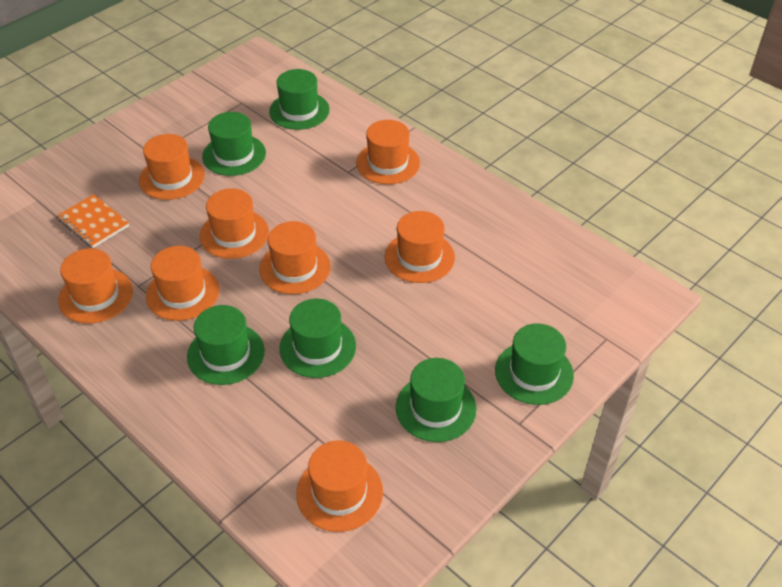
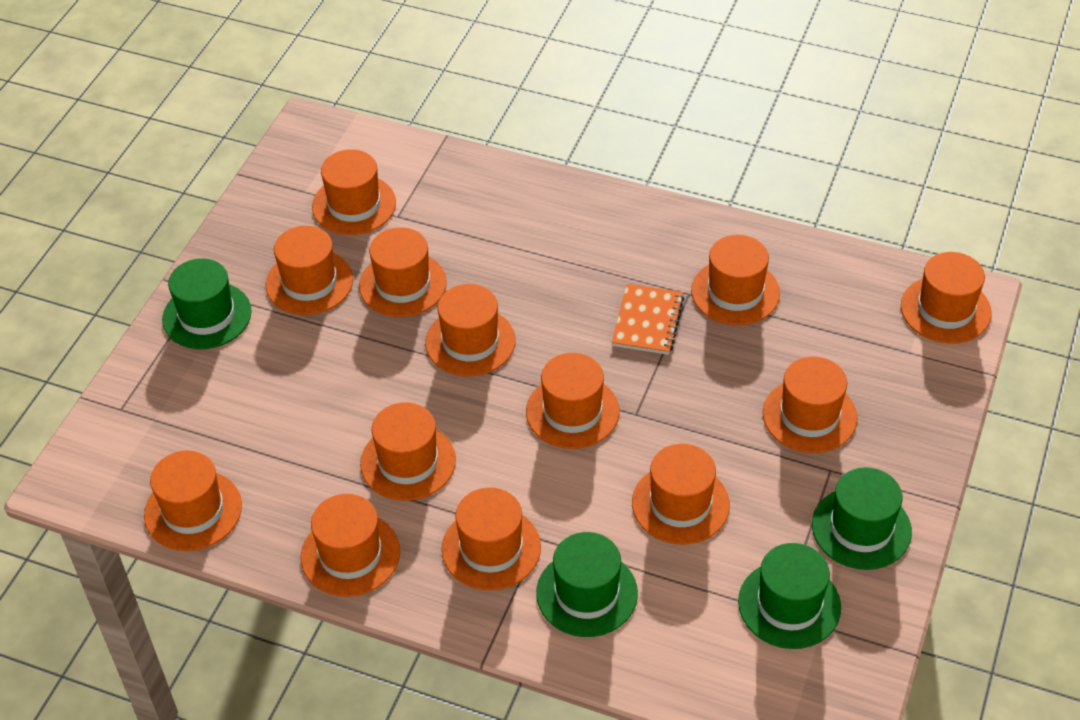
green hat: [187,305,265,385] [202,112,266,176] [269,69,330,130] [279,299,356,378] [396,358,477,442] [495,323,574,405] = 6 -> [162,258,252,349] [536,532,638,637] [738,543,841,649] [812,467,912,570] = 4
orange hat: [58,248,133,324] [139,134,205,200] [146,246,220,321] [200,188,269,259] [259,221,331,294] [296,440,383,532] [356,120,420,184] [385,211,455,283] = 8 -> [144,450,242,551] [266,226,353,315] [301,494,400,597] [312,149,396,235] [359,227,447,317] [360,402,456,501] [425,284,516,376] [442,487,541,590] [526,353,620,449] [632,444,730,545] [691,235,780,325] [763,356,857,453] [901,252,992,343] = 13

